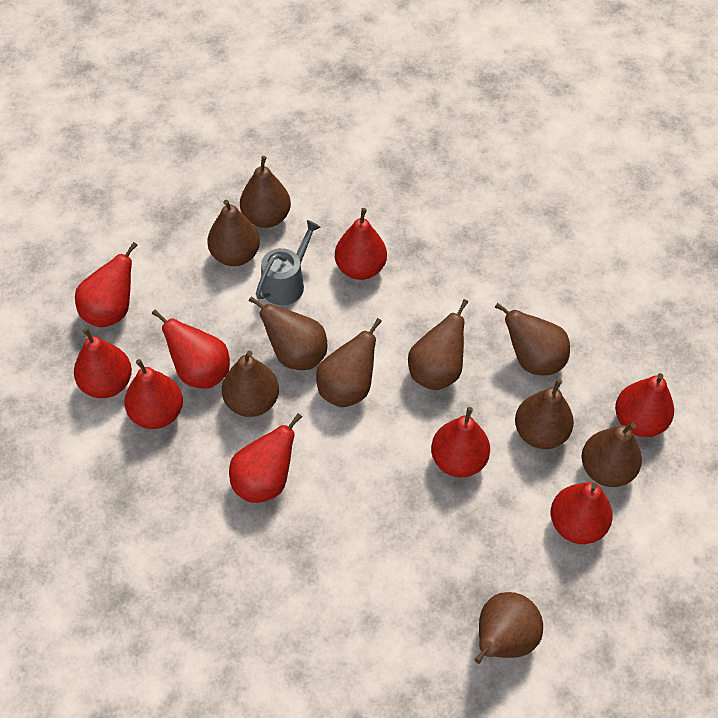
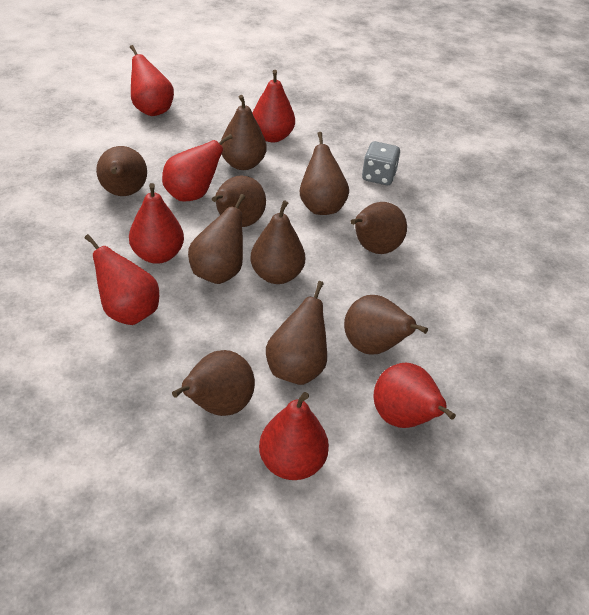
grey dice: none = 0 -> [362,141,400,185] = 1
grey watering can: [256,220,320,305] = 1 -> none = 0
red pear: [74,328,132,398] [75,242,138,327] [124,359,183,429] [152,310,230,389] [229,413,302,503] [335,208,387,280] [431,407,490,478] [551,482,613,544] [615,373,674,437] = 9 -> [85,234,159,325] [129,183,184,264] [130,45,174,116] [162,134,233,202] [253,70,295,143] [259,392,329,480] [373,362,456,428] = 7

